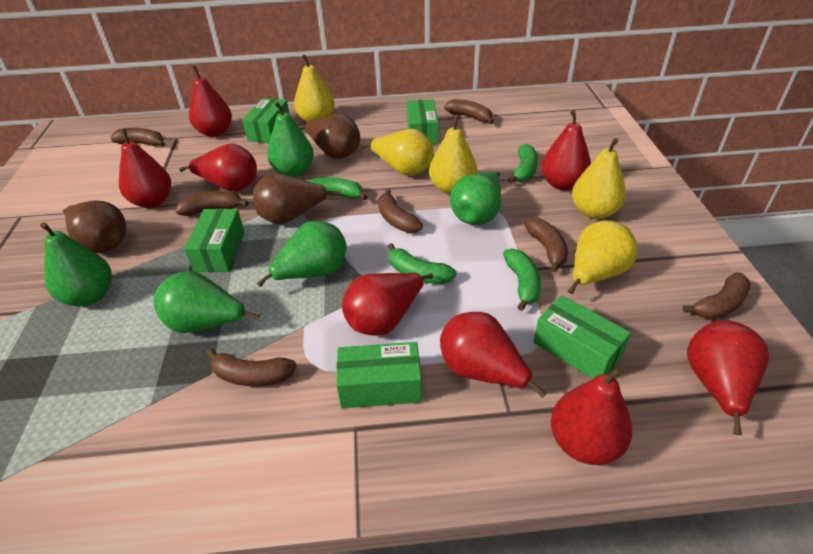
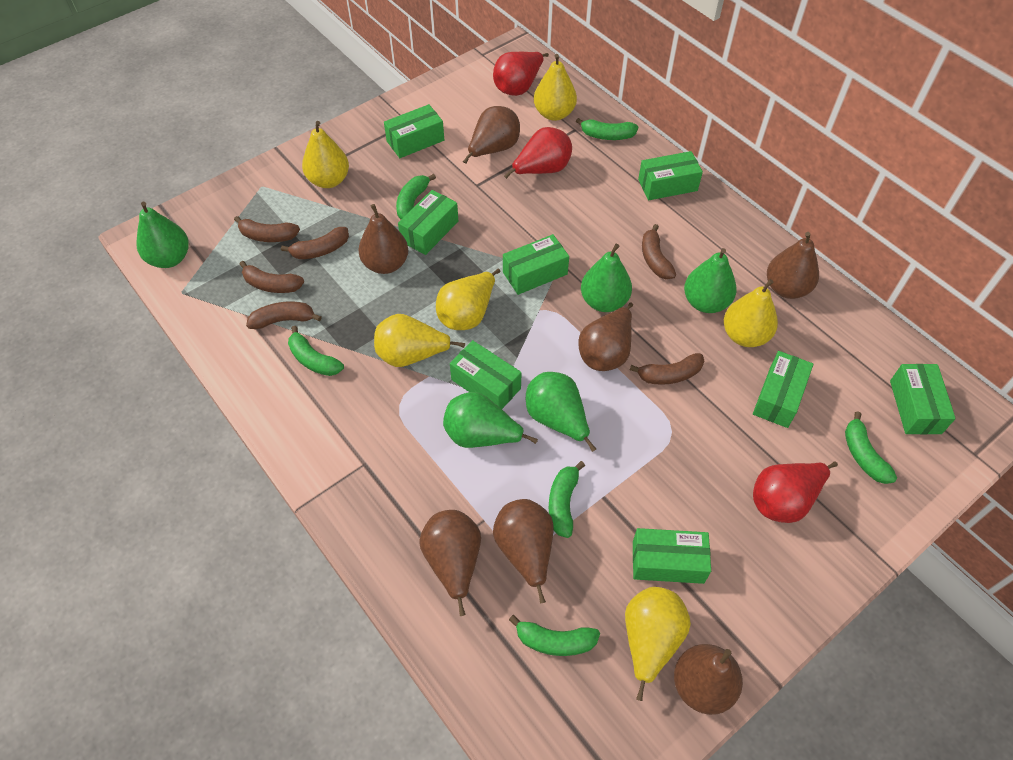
brown banana: [110,128,165,147] [176,191,249,216] [206,348,297,386] [378,189,423,233] [444,99,494,124] [524,217,568,272] [682,273,751,319] = 7 -> [234,216,300,242] [239,261,304,293] [246,301,322,329] [281,227,349,259] [630,353,704,385] [642,224,676,279] = 6
brown pear: [63,201,126,253] [253,173,340,224] [299,114,360,159] = 3 -> [358,204,408,274] [419,510,481,616] [463,106,520,164] [493,499,554,603] [578,302,633,371] [674,644,743,715] [767,232,819,299] = 7
green banana: [308,177,368,200] [388,243,456,284] [503,248,541,311] [508,144,538,183] = 4 -> [288,326,344,376] [396,174,436,219] [509,615,600,656] [549,461,585,538] [576,118,638,140] [845,411,897,484] = 6
green box: [184,209,244,272] [242,98,290,143] [336,342,422,408] [407,99,439,144] [534,295,631,379] = 5 -> [384,104,444,158] [398,190,458,255] [450,340,521,409] [503,234,569,295] [633,528,711,584] [638,151,703,200] [753,351,814,428] [890,364,956,435] = 8
red pear: [119,128,171,208] [179,144,257,192] [189,66,232,137] [342,273,433,336] [440,312,547,398] [541,110,591,190] [551,366,632,465] [687,320,769,435] = 8 -> [493,52,549,96] [504,127,572,179] [753,462,838,523] = 3
yellow pear: [294,54,335,122] [361,129,434,176] [429,115,477,195] [568,221,637,294] [572,138,626,219] = 5 -> [302,121,349,188] [374,314,465,367] [436,269,501,330] [534,54,577,121] [625,587,691,701] [724,279,778,347] = 6

